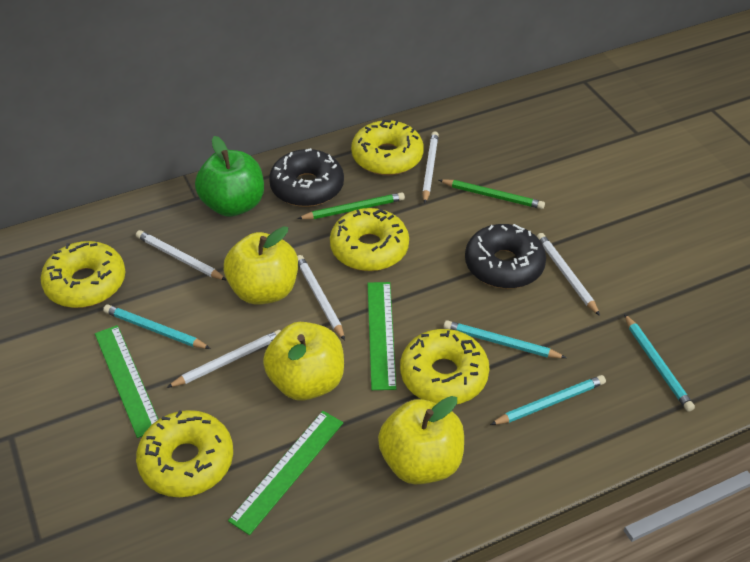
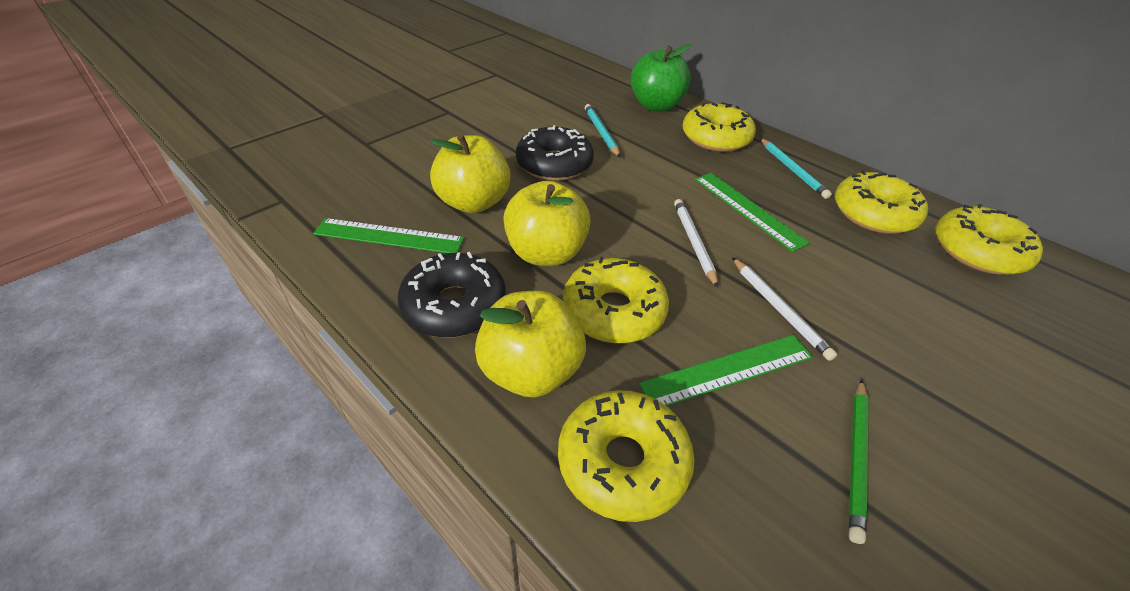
green pencil: [297,192,405,219] [439,179,545,209] = 2 -> [849,379,869,544] = 1
turquoise pencil: [103,304,211,349] [444,320,567,358] [490,375,606,425] [624,314,695,412] = 4 -> [585,104,620,157] [760,138,832,199] = 2
white pencil: [136,230,226,280] [166,330,281,388] [297,255,345,340] [422,131,439,204] [537,233,600,316] = 5 -> [674,199,718,288] [732,257,837,361] = 2

